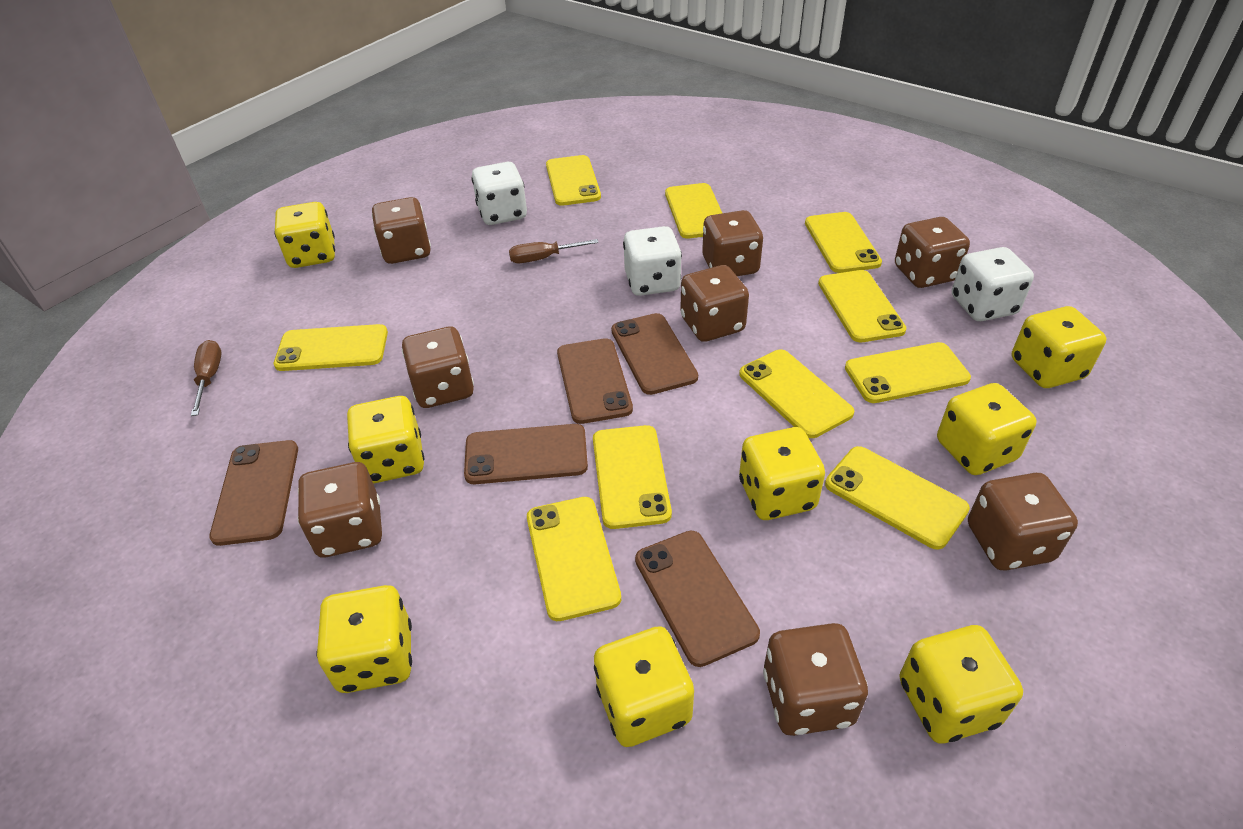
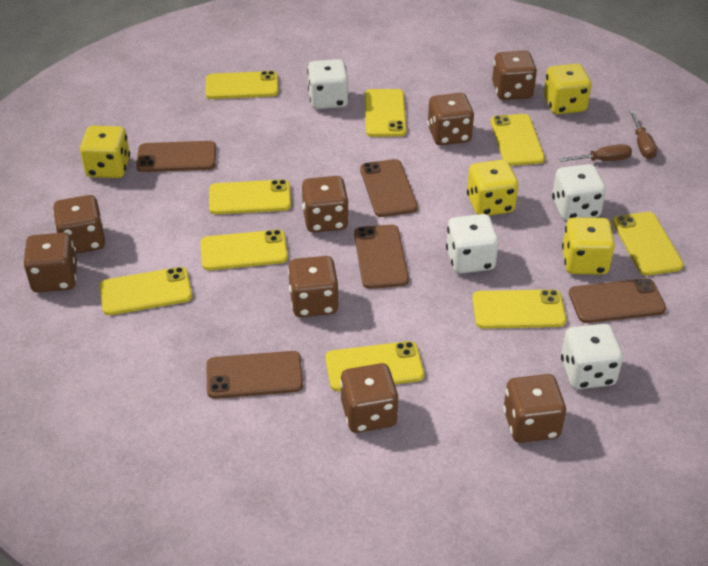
white dice: [471,162,527,225] [623,226,682,296] [952,247,1034,321] = 3 -> [307,59,349,109] [446,214,499,274] [552,164,606,221] [561,324,623,389] = 4
yellow dice: [274,202,335,268] [316,585,412,693] [347,396,424,484] [594,626,694,747] [739,427,825,520] [899,625,1023,744] [937,383,1037,475] [1012,306,1106,388] = 8 -> [80,126,130,178] [467,160,518,216] [544,64,592,114] [562,217,615,275] = 4
yellow phone: [274,324,388,371] [527,497,621,621] [546,155,601,206] [593,425,672,529] [665,183,722,238] [739,349,854,438] [805,212,882,273] [818,270,906,342] [825,446,970,550] [845,342,971,403] = 10 -> [100,267,192,315] [200,230,288,270] [205,71,279,99] [209,180,291,214] [325,341,424,391] [365,89,407,137] [472,289,566,329] [491,114,545,166] [613,212,684,276] = 9

